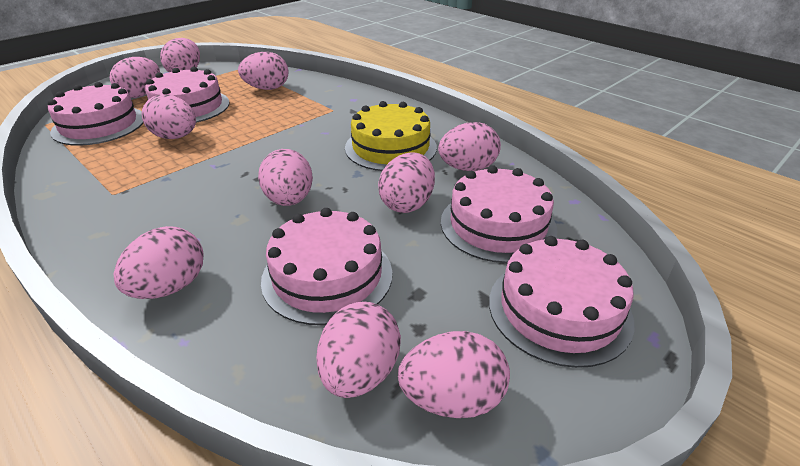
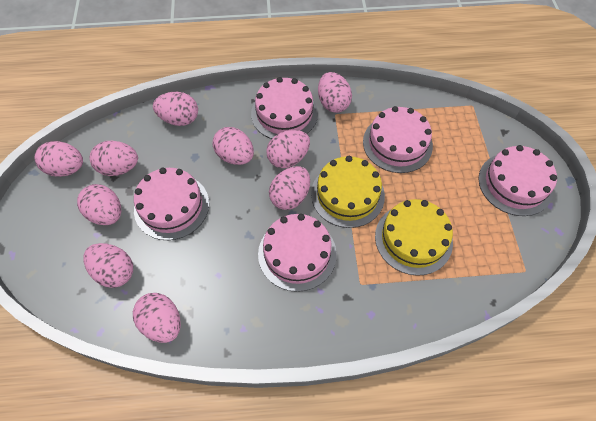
yellow cake: [345,101,437,171] = 1 -> [311,156,385,228] [375,199,453,276] = 2

